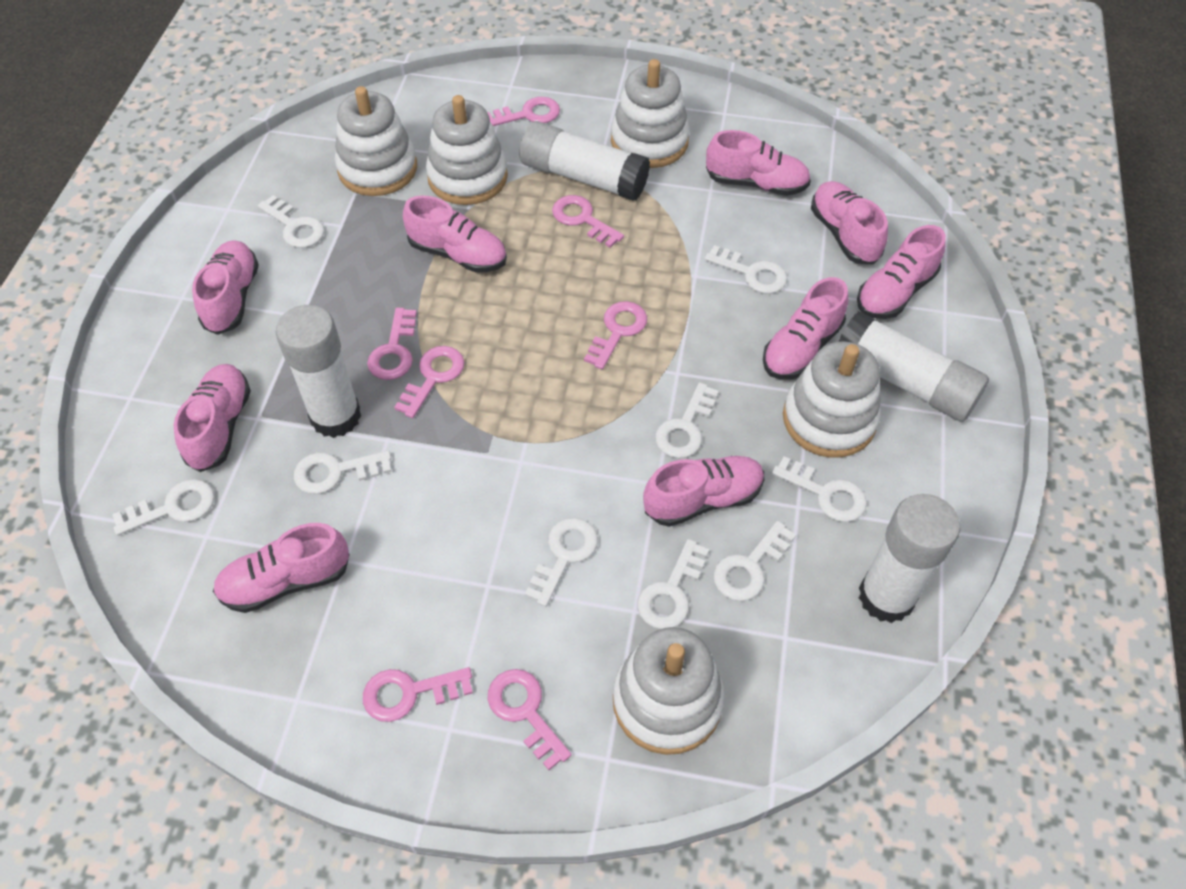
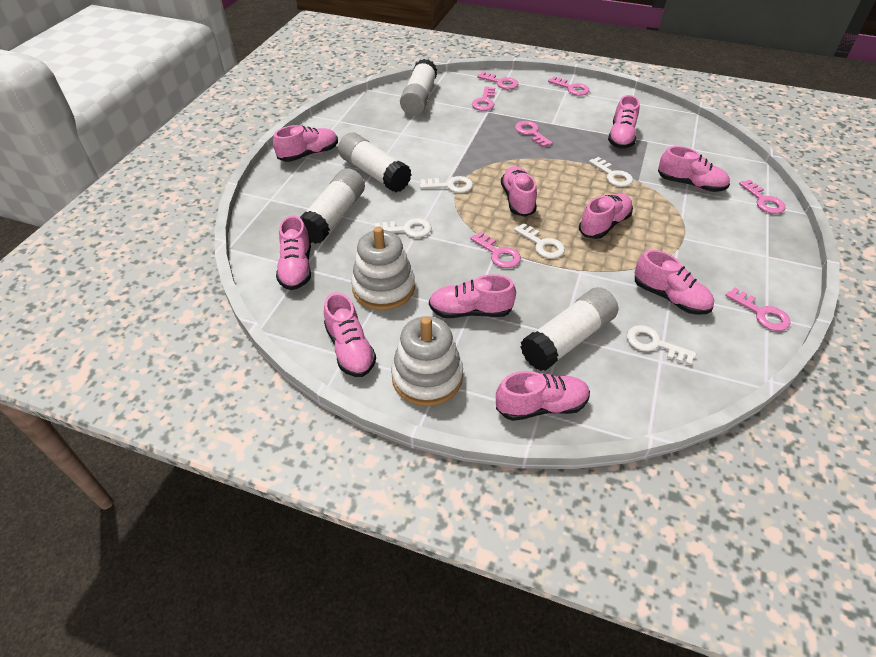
pink shoe: [174,364,251,472] [192,240,259,335] [213,523,350,613] [403,195,507,272] [643,456,764,527] [706,130,811,196] [763,277,848,379] [811,181,888,265] [857,225,946,319] = 9 -> [273,125,338,162] [276,215,311,290] [324,292,376,377] [429,274,516,318] [496,371,590,421] [501,166,537,217] [579,193,633,239] [608,95,639,148] [635,250,714,315] [658,146,730,192] = 10
white key: [112,479,215,536] [258,195,324,248] [294,451,392,494] [525,518,598,607] [637,539,709,629] [655,382,719,458] [704,245,788,294] [713,521,796,601] [772,456,867,522] = 9 -> [375,218,431,238] [420,176,473,193] [514,223,565,259] [589,157,633,187] [627,325,697,365] = 5
white stacking toy: [335,86,417,196] [426,95,508,205] [611,59,690,168] [613,627,725,755] [783,341,881,458] = 5 -> [351,226,415,310] [391,316,463,406] = 2

